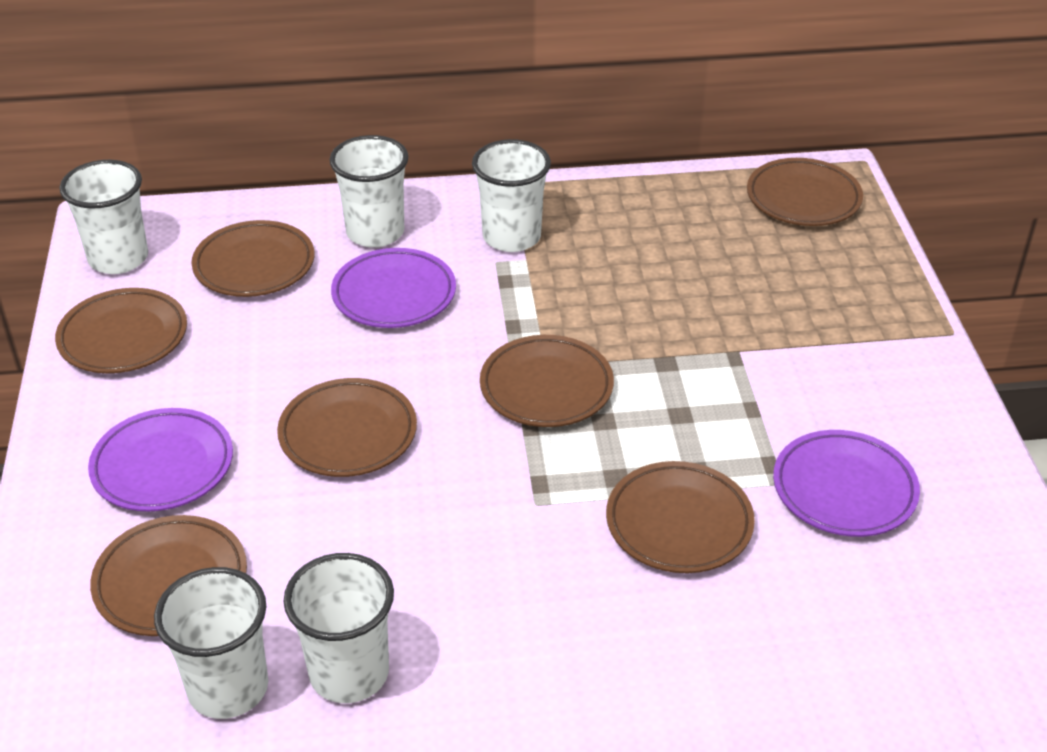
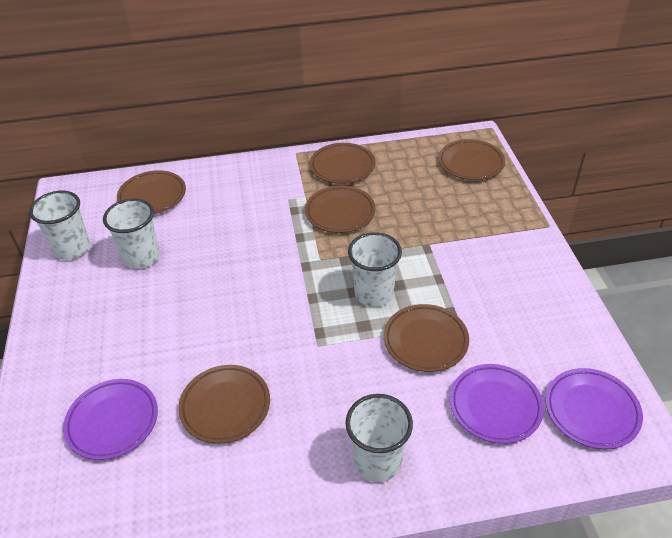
brown plate: [55,288,187,373] [90,515,247,636] [191,220,315,297] [277,378,417,477] [480,335,614,427] [606,461,755,573] [747,158,863,226] = 7 -> [117,170,186,214] [178,365,270,444] [305,186,376,233] [310,143,376,184] [384,304,469,372] [439,139,505,180] = 6
white cup: [60,160,148,274] [154,567,268,719] [283,553,394,703] [330,135,409,248] [472,139,551,252] = 5 -> [29,191,90,260] [103,198,160,269] [345,394,413,482] [348,232,402,307] = 4

